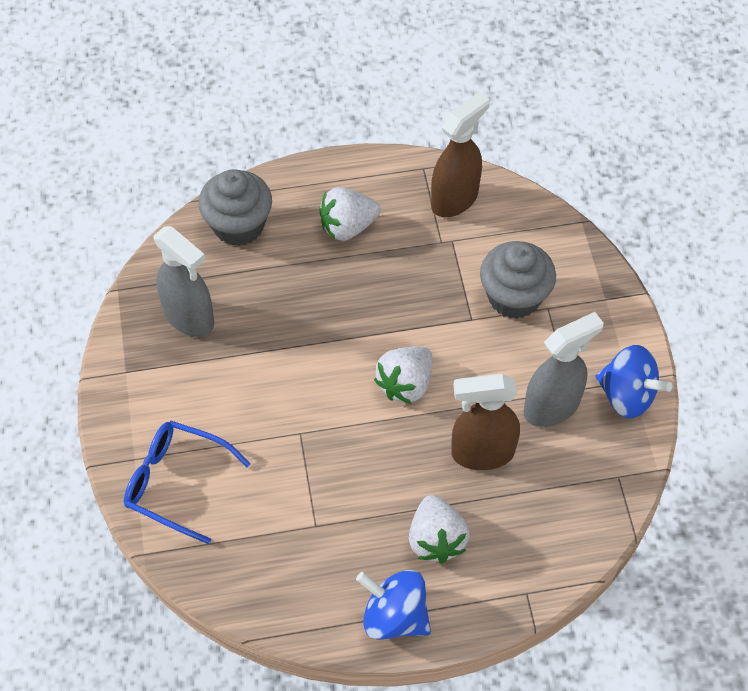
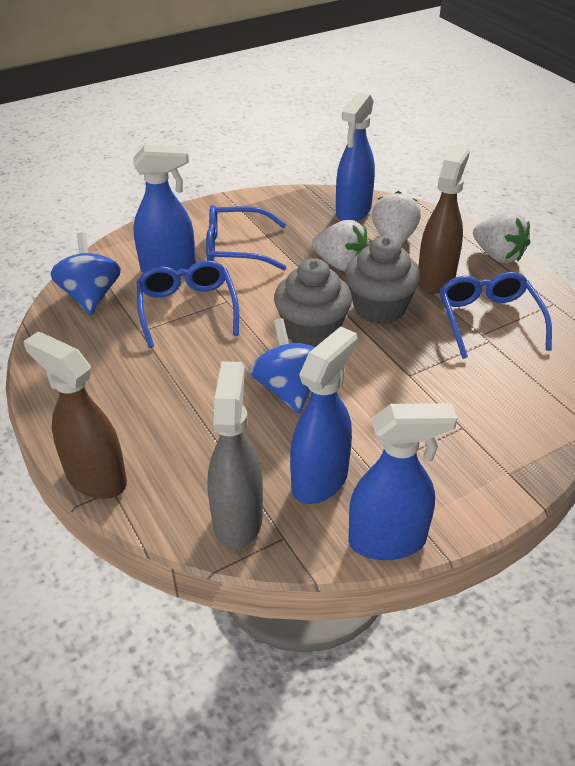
blue glasses: [124,421,250,544] = 1 -> [137,260,239,348] [206,205,286,270] [440,272,552,359] = 3
blue spray bottle: none = 0 -> [133,145,196,276] [290,326,357,504] [336,92,375,221] [349,403,458,560] = 4
grey spray bottle: [153,226,214,337] [524,312,604,427] = 2 -> [207,361,263,550] = 1

